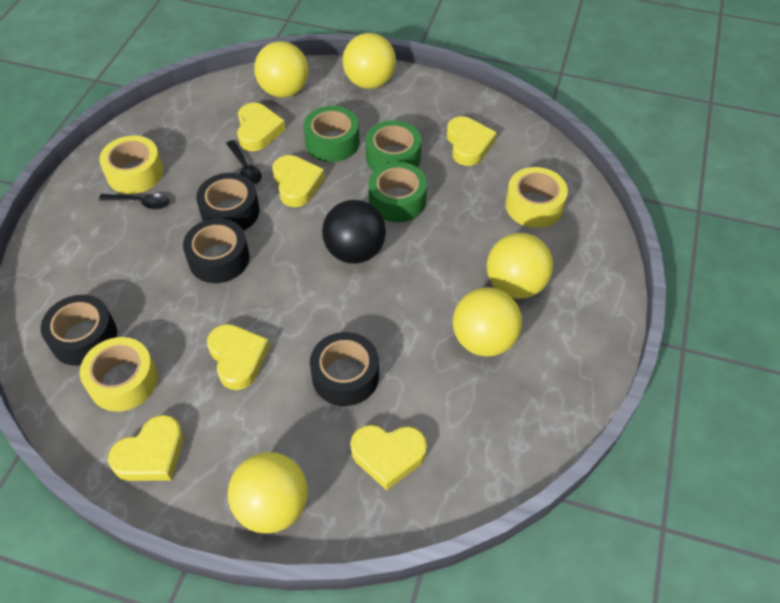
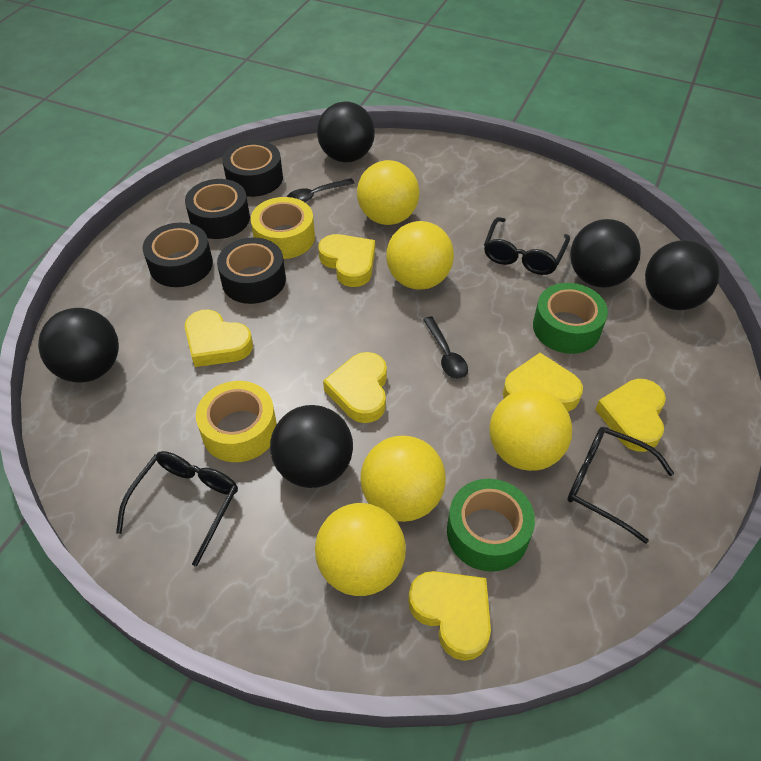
black ball: [322,200,386,264] = 1 -> [38,308,119,383] [270,405,353,488] [317,102,375,162] [570,219,641,288] [645,240,720,310] = 5
black glasses: none = 0 -> [116,451,238,567] [484,217,570,275] [567,427,674,544] = 3
green tape: [303,106,359,162] [365,120,422,171] [368,162,427,222] = 3 -> [447,479,535,572] [533,283,608,354] = 2
yellow tape: [80,337,158,412] [99,135,163,194] [505,167,568,228] = 3 -> [196,381,277,462] [251,197,315,259] = 2

